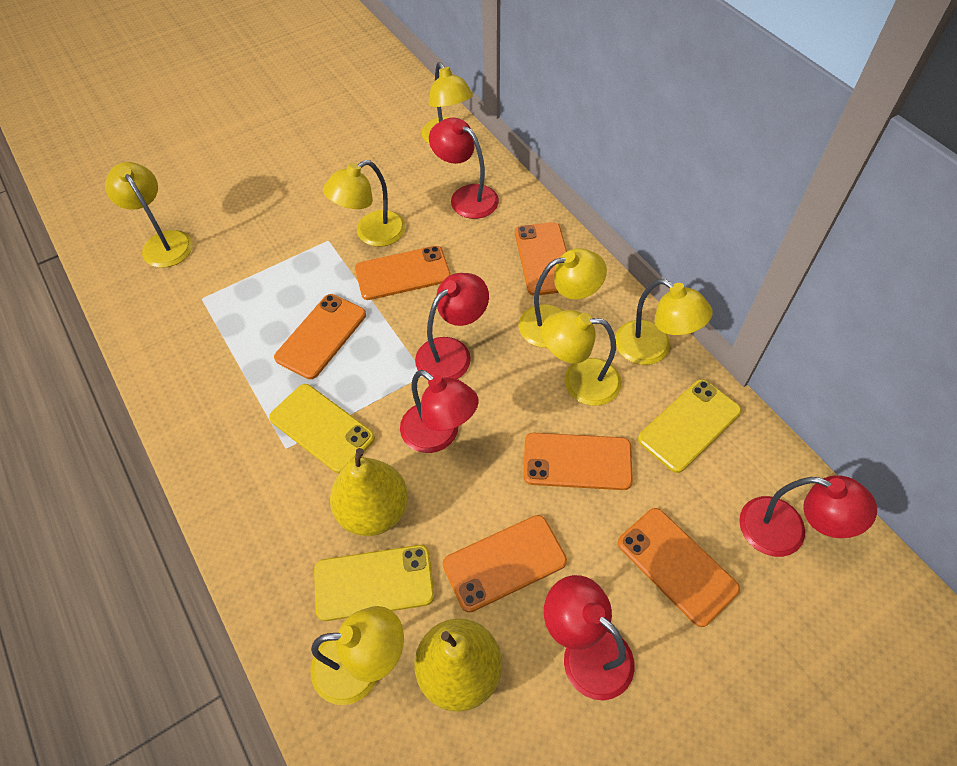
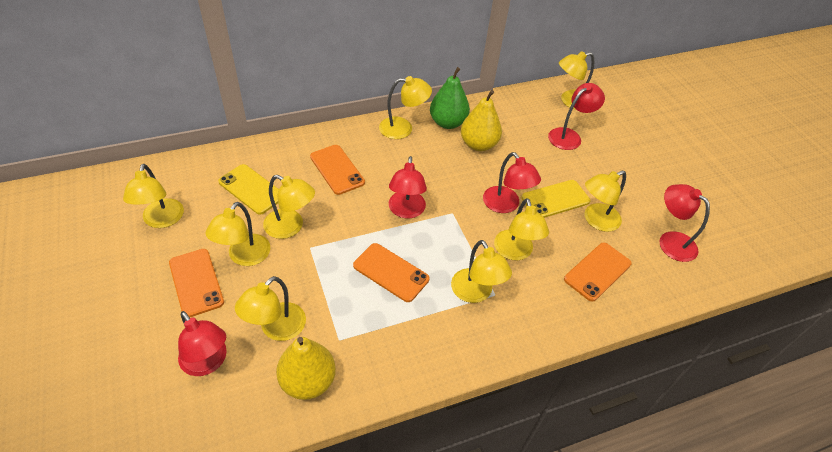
green pear: none = 0 -> [430,67,470,129] = 1
orange phone: [274,294,366,379] [355,246,451,300] [443,515,567,612] [515,222,567,296] [523,433,633,490] [618,508,740,627] = 6 -> [169,249,224,317] [310,145,365,195] [353,243,430,302] [564,243,632,302] = 4
yellow lamp: [105,162,193,268] [310,606,404,705] [323,160,406,247] [422,62,473,144] [519,248,607,348] [542,310,622,406] [615,279,713,365] = 7 -> [123,164,184,228] [205,202,270,266] [235,276,306,341] [263,175,315,239] [379,76,432,139] [451,240,512,303] [494,198,549,260] [559,51,594,109] [585,171,626,232] = 9
yellow phone: [269,384,375,473] [314,545,434,621] [638,379,741,473] = 3 -> [218,164,279,215] [521,180,590,218] = 2

